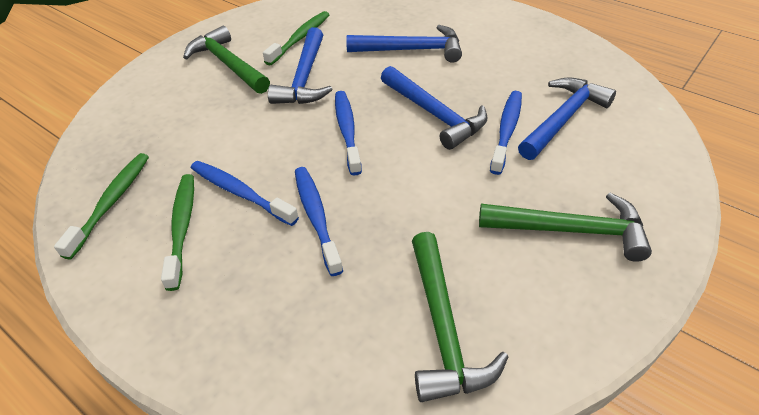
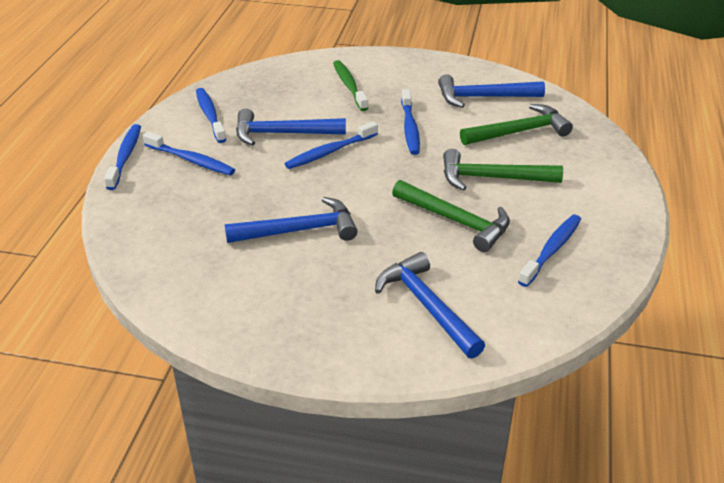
blue toothbrush: [191,161,299,226] [295,167,343,276] [335,91,362,176] [490,91,522,175] = 4 -> [104,124,141,190] [143,131,235,175] [196,88,226,143] [285,121,378,169] [401,89,420,155] [518,215,581,287] = 6
green toothbrush: [54,153,149,260] [161,174,194,291] [263,11,330,66] = 3 -> [333,60,368,111] = 1

